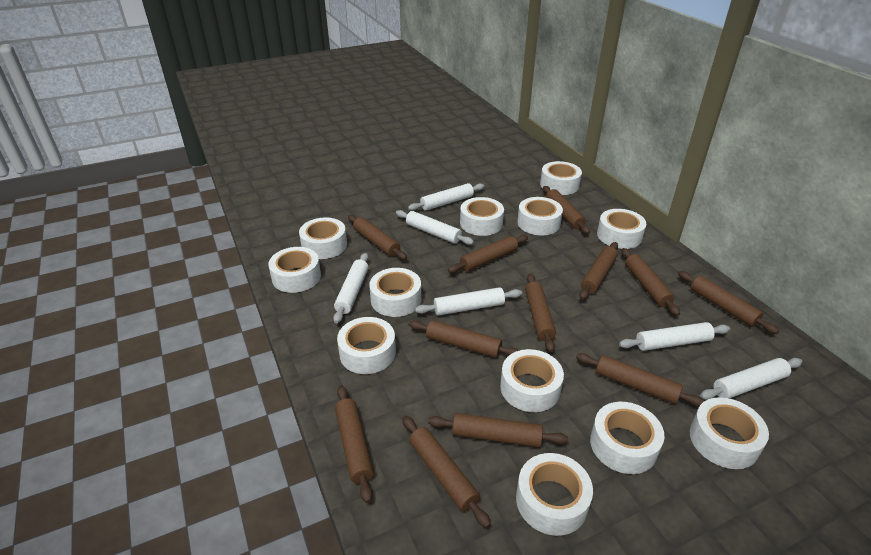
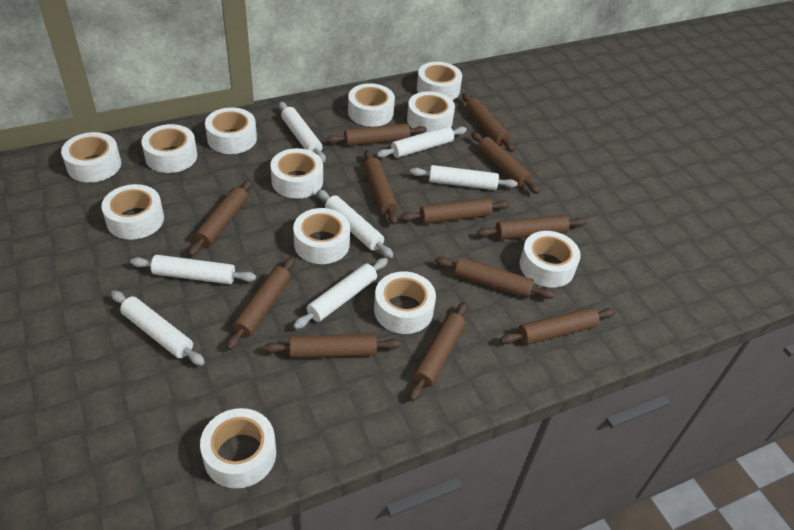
white rolling pin: [333,253,369,323] [396,210,474,245] [408,183,484,211] [415,287,522,316] [619,322,730,351] [700,358,802,400] = 6 -> [111,291,205,366] [130,255,256,284] [279,102,326,162] [293,258,388,329] [317,190,394,258] [377,126,467,158] [410,165,518,190] = 7

